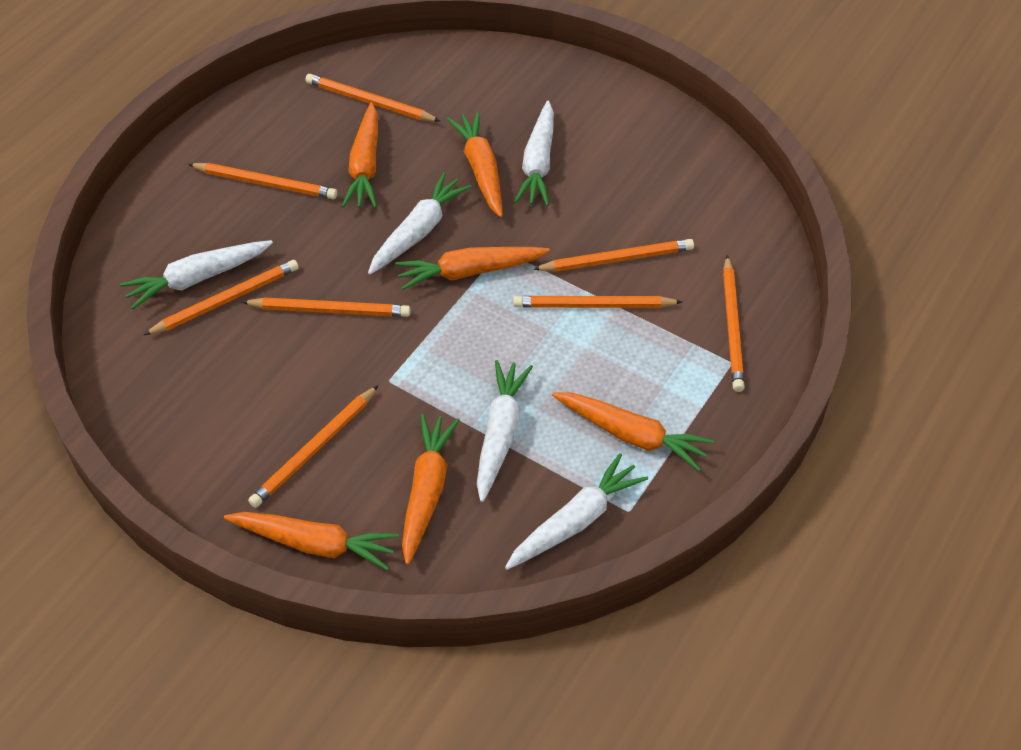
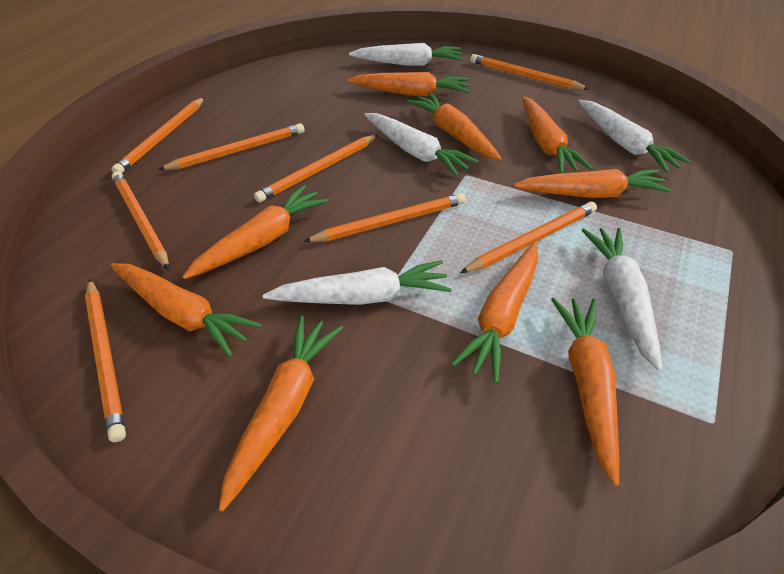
orange carrot: [224,512,399,570] [342,102,378,208] [395,247,550,290] [402,414,460,565] [447,111,503,217] [552,392,714,471] = 6 -> [111,263,262,357] [182,185,329,279] [219,315,343,512] [348,72,470,96] [406,92,501,160] [451,243,539,383] [514,169,672,198] [522,96,593,173] [551,297,619,486] = 9

